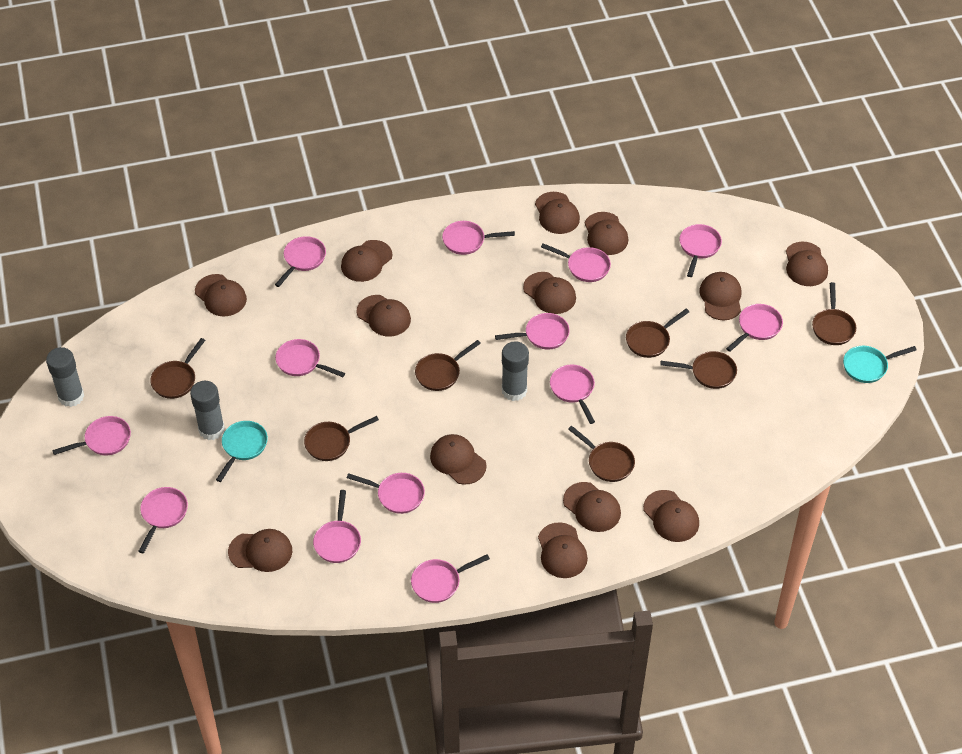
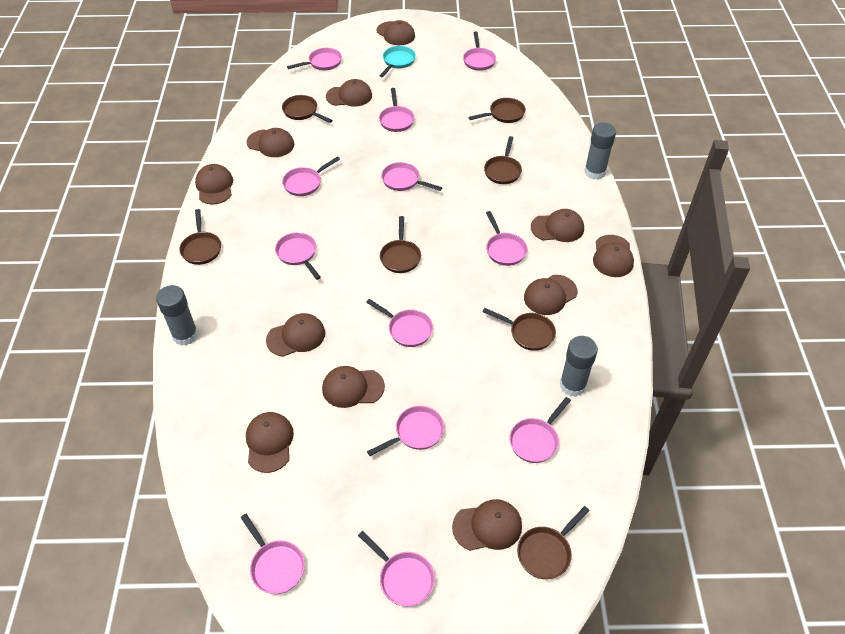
brown cap: [195,274,247,317] [228,529,292,572] [341,240,392,282] [357,295,411,336] [430,434,487,485] [523,272,576,314] [535,192,580,234] [538,522,588,578] [563,482,621,532] [585,212,628,255] [643,490,699,542] [699,272,741,320] [786,242,828,286] = 13 -> [195,164,233,205] [246,412,294,473] [247,128,294,157] [266,313,325,357] [322,366,385,408] [326,79,372,106] [376,20,415,45] [452,499,522,551] [524,275,578,315] [531,209,584,242] [593,235,634,277] = 11
pink pan: [52,416,131,455] [138,487,188,553] [275,236,326,287] [275,339,345,377] [313,490,361,563] [347,473,425,514] [411,554,490,603] [442,221,515,255] [495,313,570,350] [541,243,611,282] [550,365,595,424] [679,224,722,277] [726,304,783,352] = 13 -> [240,514,305,594] [275,232,321,280] [282,156,340,196] [287,48,342,70] [358,531,435,606] [366,299,433,347] [367,406,444,456] [379,88,415,132] [381,162,442,191] [463,32,496,71] [486,211,527,266] [509,397,571,463] = 12
turquoise pan: [216,421,268,482] [843,346,917,383] = 2 -> [379,46,416,77] = 1

